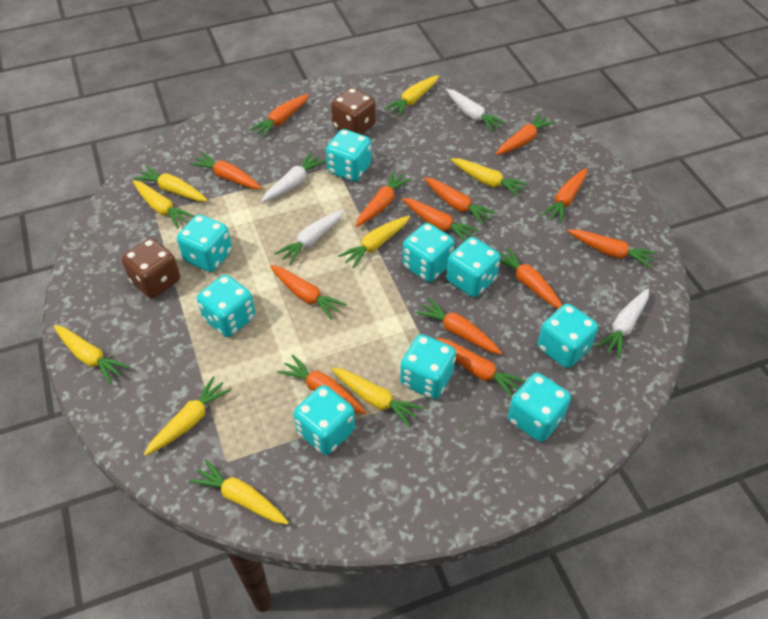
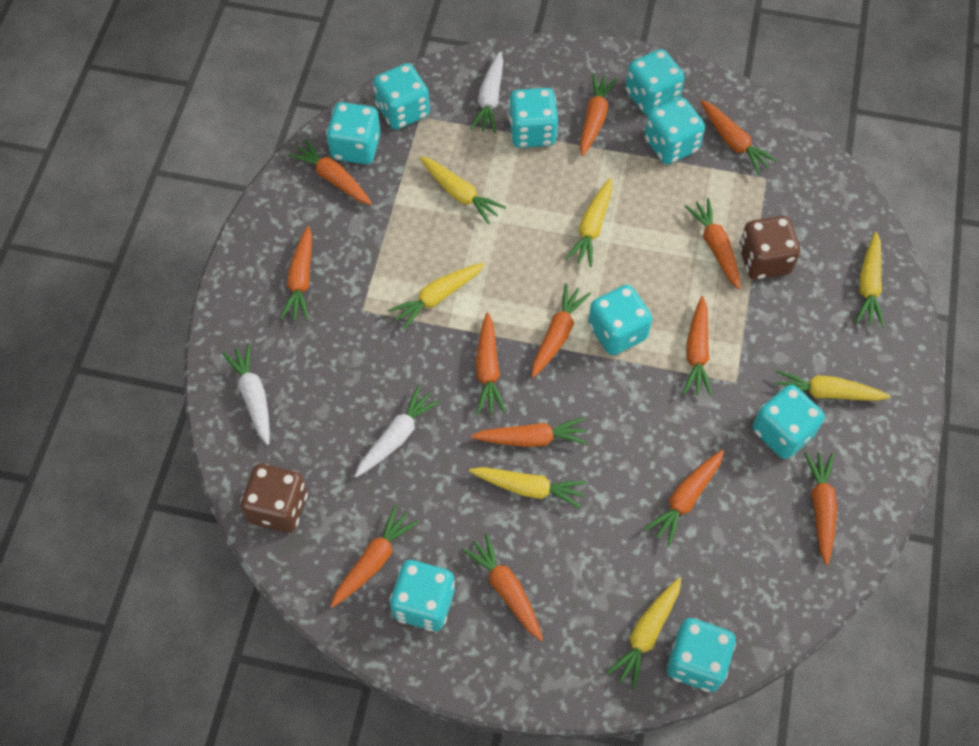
white carrot: [261,152,326,203] [274,210,345,265] [446,89,506,132] [596,289,649,358] = 4 -> [222,344,270,445] [355,385,441,477] [470,52,503,133] = 3
yellow carrot: [54,325,129,384] [133,180,194,228] [134,165,208,201] [144,376,231,456] [189,459,289,524] [332,368,423,428] [338,216,410,269] [384,75,439,117] [451,158,528,197] = 9 -> [388,262,485,330] [420,157,506,224] [469,467,587,509] [566,178,612,267] [607,577,681,690] [775,370,891,401] [856,232,884,327] = 7

